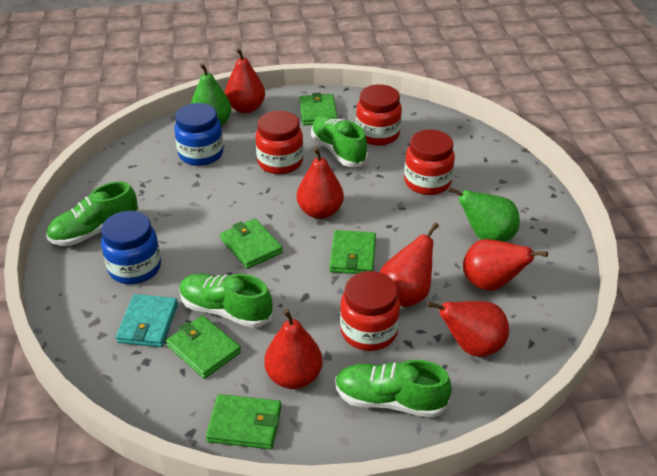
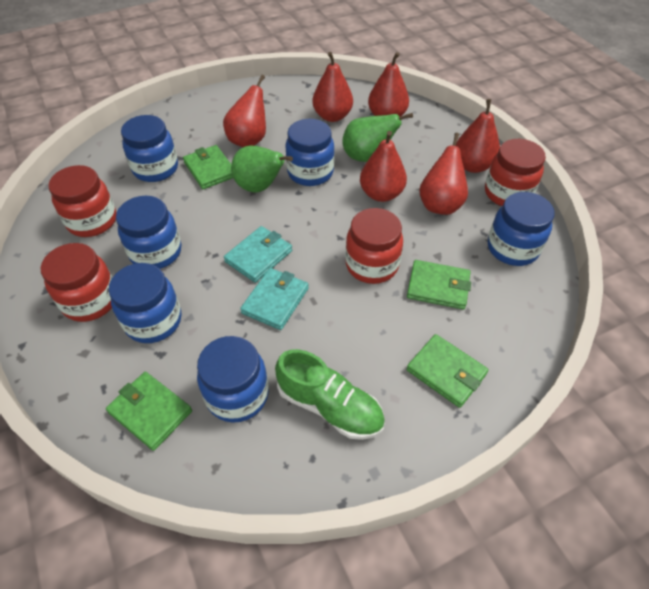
blue jar: [101,211,161,284] [174,103,224,166] = 2 -> [109,263,181,343] [116,196,181,269] [121,115,178,182] [197,336,269,423] [285,119,335,186] [488,192,554,266] = 6
green shoe: [46,182,139,246] [179,274,273,328] [311,115,368,167] [335,360,452,418] = 4 -> [275,349,385,440] = 1
green wallet: [166,315,241,379] [206,394,281,449] [220,218,283,269] [300,93,338,125] [329,230,376,274] = 5 -> [106,372,192,451] [183,145,233,189] [407,260,471,309] [407,334,489,408] = 4
turquoise wallet: [116,294,178,347] = 1 -> [224,226,292,283] [240,268,309,330] = 2

